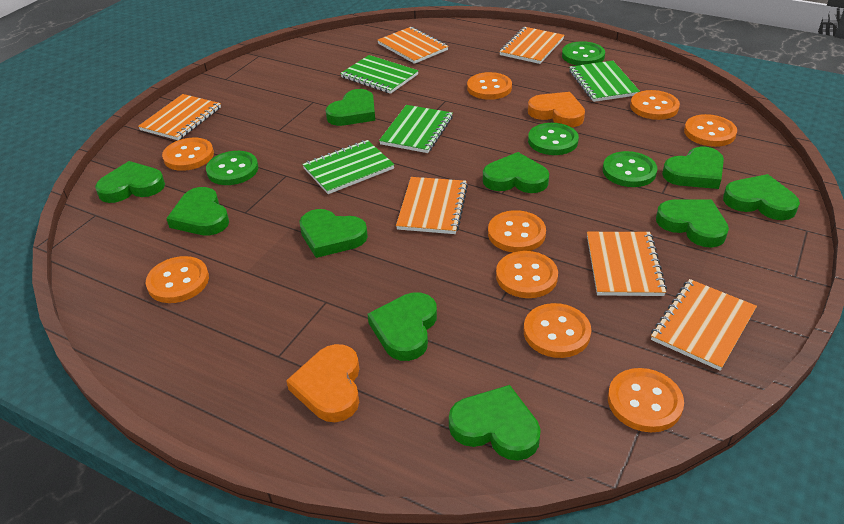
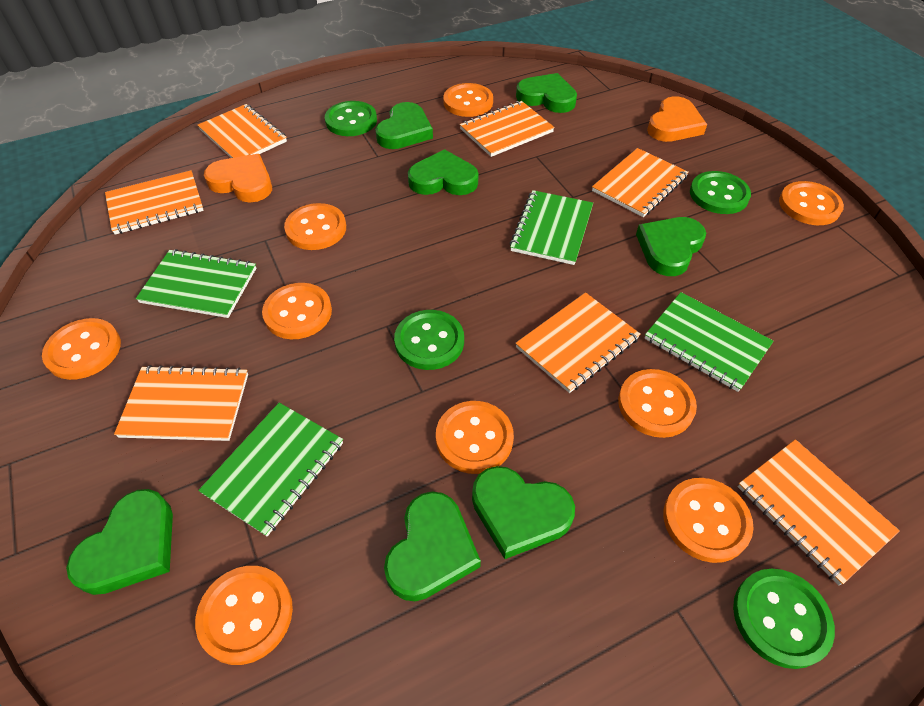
green heart: [95,161,165,203] [166,187,229,236] [299,209,368,258] [326,89,375,126] [367,292,437,361] [449,385,541,461] [483,152,549,193] [656,199,729,248] [662,147,724,189] [723,174,800,220] = 10 -> [66,489,173,595] [375,102,433,149] [384,491,481,601] [408,149,479,195] [472,466,575,559] [516,73,577,113] [636,217,706,276] = 7
orange notebook: [138,94,221,140] [377,27,449,64] [396,177,468,234] [499,27,564,64] [587,232,667,296] [651,279,757,371] = 6 -> [105,170,204,235] [114,365,248,441] [198,104,287,158] [460,101,555,157] [515,292,641,393] [592,148,689,217] [738,439,900,585] = 7

